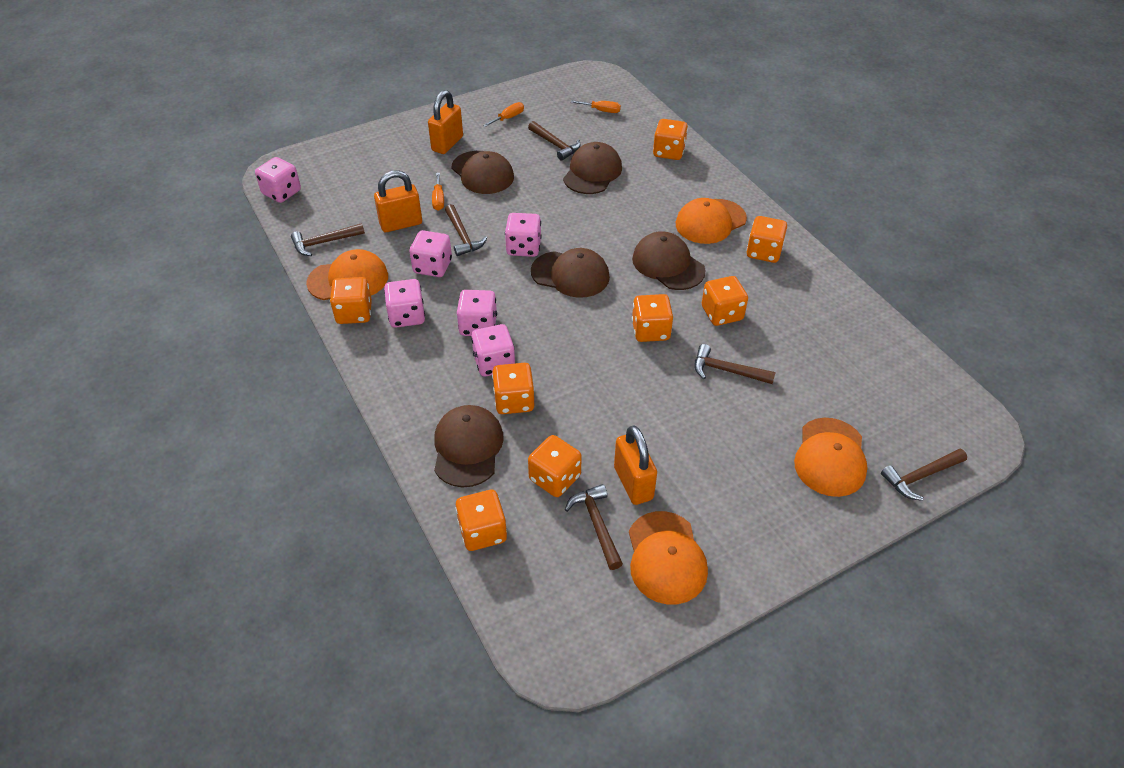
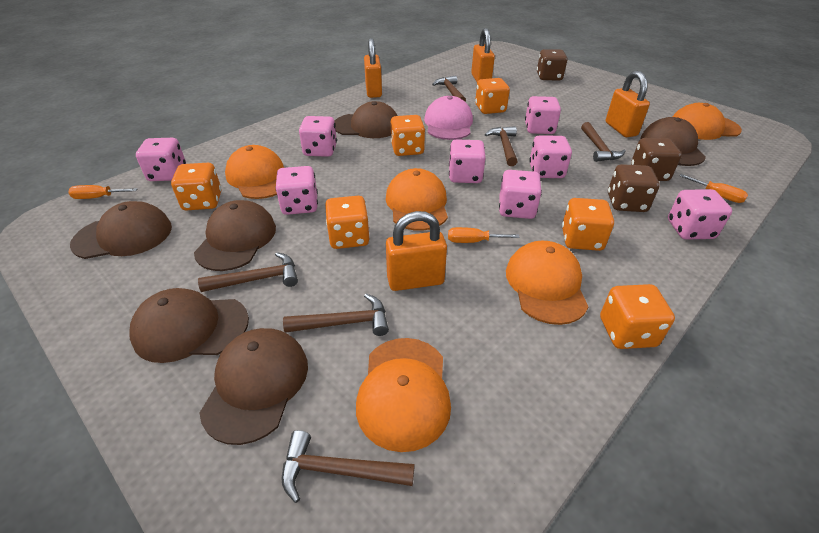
brown cap: [434,405,504,487] [451,151,514,194] [531,248,610,298] [563,142,622,194] [632,231,706,290] = 5 -> [70,201,172,259] [130,288,249,363] [194,200,276,271] [200,328,308,445] [335,101,398,138] [641,117,706,166] = 6
brown dice: none = 0 -> [537,49,568,80] [608,164,660,212] [631,138,682,181] = 3
orange cap: [306,249,388,300] [629,511,708,604] [676,198,747,244] [794,418,868,497] = 4 -> [225,145,284,199] [356,338,451,452] [386,168,448,231] [506,241,588,325] [673,103,742,140] = 5
orange dice: [330,277,372,324] [455,490,507,551] [492,363,534,414] [528,435,582,497] [632,294,673,342] [653,119,688,160] [702,276,748,326] [747,216,787,263] = 8 -> [171,163,221,210] [325,196,370,249] [391,115,425,156] [475,78,510,114] [562,198,614,251] [600,284,675,349] = 6
orange padlock: [374,170,422,232] [428,90,463,154] [614,425,657,505] = 3 -> [364,38,382,98] [386,211,447,291] [471,28,495,82] [606,71,650,137] = 4
pink cap: none = 0 -> [424,96,473,140] = 1
pink dice: [255,157,301,203] [384,279,425,328] [409,230,452,277] [457,290,497,336] [471,324,515,376] [505,213,541,257] = 6 -> [136,138,186,181] [275,166,318,215] [299,116,337,157] [449,139,486,183] [499,170,542,219] [525,96,561,134] [529,135,572,178] [668,189,732,240] = 8

